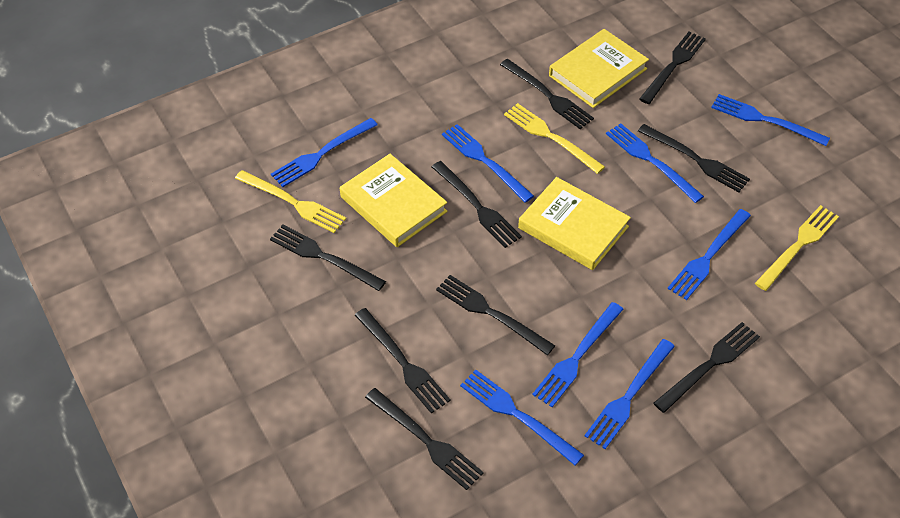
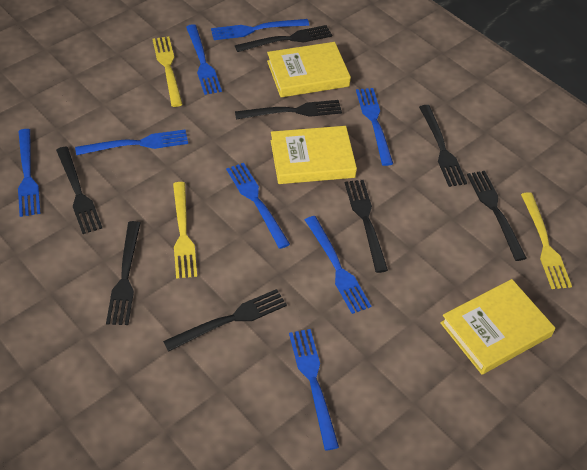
black fork: [270,225,386,291] [355,308,451,414] [365,388,484,490] [432,161,522,248] [436,275,555,355] [500,59,594,129] [638,124,750,192] [639,32,706,104] [653,322,760,413] = 9 -> [56,146,102,234] [106,221,141,325] [163,289,287,352] [235,25,332,52] [235,100,342,120] [345,180,388,273] [419,105,467,187] [467,171,527,261] = 8

